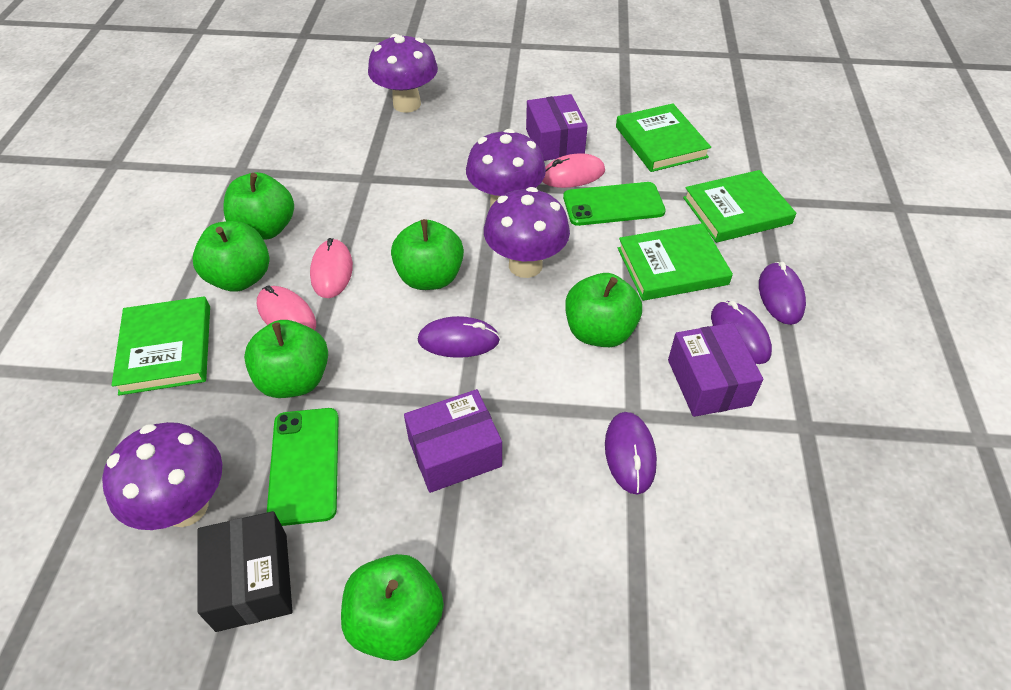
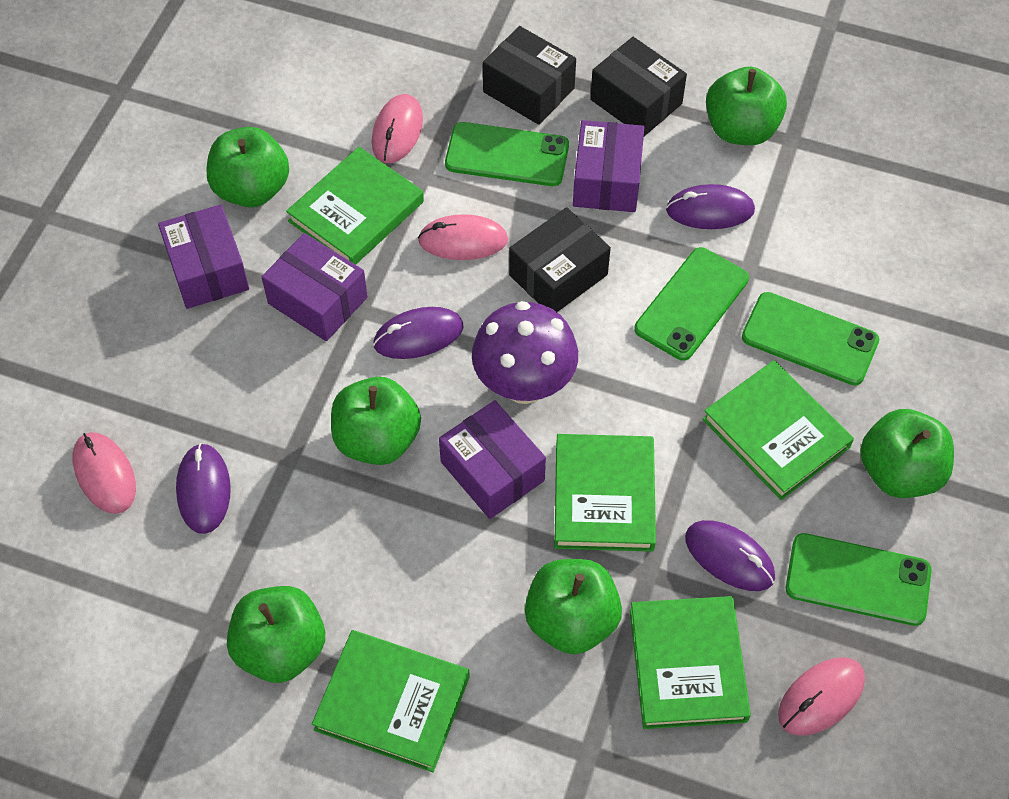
black box: [198,511,292,632] = 1 -> [483,26,576,125] [509,207,611,312] [590,37,687,136] = 3
green book: [112,296,210,395] [616,103,711,172] [618,223,733,301] [683,170,796,243] = 4 -> [286,147,424,265] [312,630,470,772] [554,434,656,552] [630,596,751,729] [702,360,854,500] = 5
green phone: [267,408,339,526] [563,182,666,226] = 2 -> [445,122,569,186] [634,247,749,361] [742,292,879,385] [786,533,932,626] = 4
pink mouse: [257,285,316,330] [310,238,353,298] [542,153,605,188] = 3 -> [73,432,136,514] [372,94,423,163] [418,214,508,260] [778,657,865,736] = 4
purple box: [404,389,502,493] [526,94,588,161] [668,323,764,417] = 3 -> [158,204,249,309] [262,233,368,341] [439,400,546,519] [573,120,644,212] = 4
purple mushroom: [102,422,222,530] [368,34,438,113] [466,129,546,207] [484,187,570,278] = 4 -> [472,301,578,404] = 1

